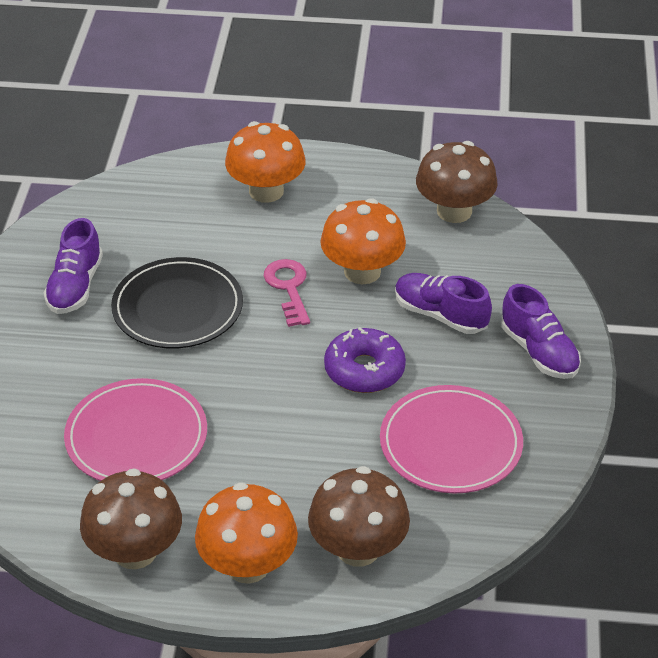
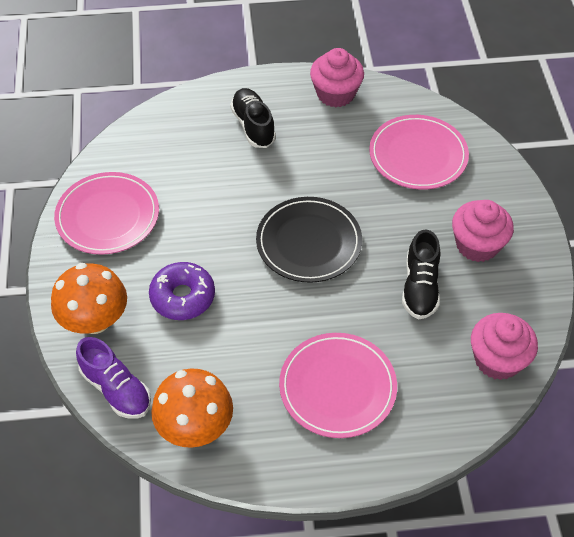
black shoe: none = 0 -> [230,88,276,148] [402,229,440,319] = 2
brown mushroom: [80,468,182,569] [308,466,410,567] [416,141,498,223] = 3 -> none = 0
orange mushroom: [195,482,298,584] [225,121,306,203] [320,198,406,284] = 3 -> [51,263,127,334] [151,368,233,448] = 2
pink cupcake: none = 0 -> [310,48,364,107] [452,200,514,262] [471,313,538,380] = 3
pink key: [264,259,310,327] = 1 -> none = 0
pink plate: [64,378,207,481] [380,385,523,493] = 2 -> [54,172,159,255] [279,333,397,438] [369,115,469,190] = 3
purple shoe: [44,218,103,314] [395,273,492,334] [501,284,581,379] = 3 -> [76,337,151,419] = 1

